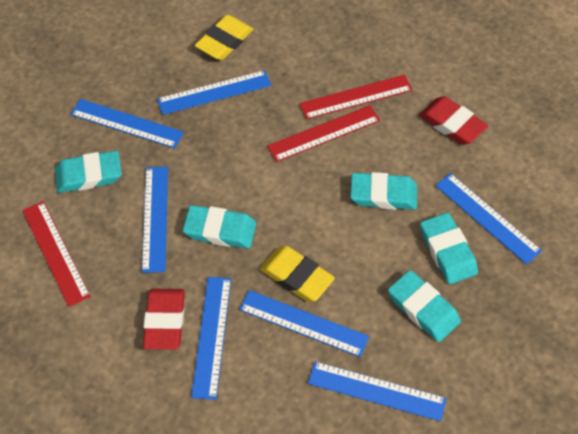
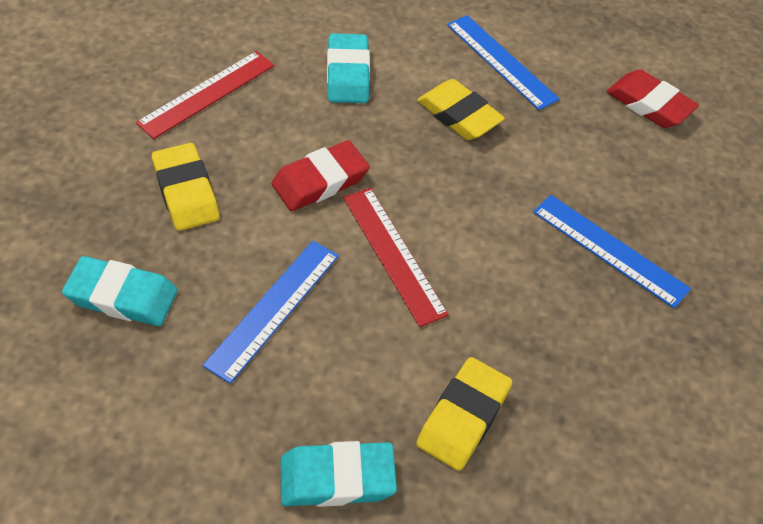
blue ruler: [71,99,184,149] [142,167,168,273] [157,70,271,115] [191,277,231,400] [239,290,369,357] [308,361,447,421] [435,173,542,264] = 7 -> [202,241,339,384] [447,15,559,110] [533,195,691,309] = 3
red ruler: [22,201,91,307] [267,105,380,162] [299,75,413,120] = 3 -> [136,51,274,139] [343,188,449,327] = 2
turquoise eraser: [55,151,122,193] [183,205,257,249] [350,172,417,210] [388,270,461,342] [420,213,478,284] = 5 -> [62,256,178,326] [281,441,397,507] [327,33,370,103] = 3
yellow eraser: [195,15,254,60] [260,246,335,302] = 2 -> [152,143,220,231] [416,357,512,471] [417,79,505,140] = 3

